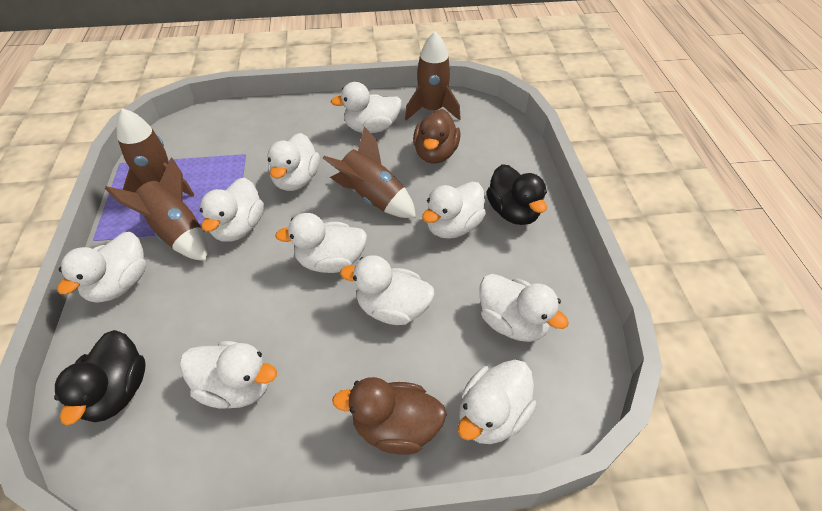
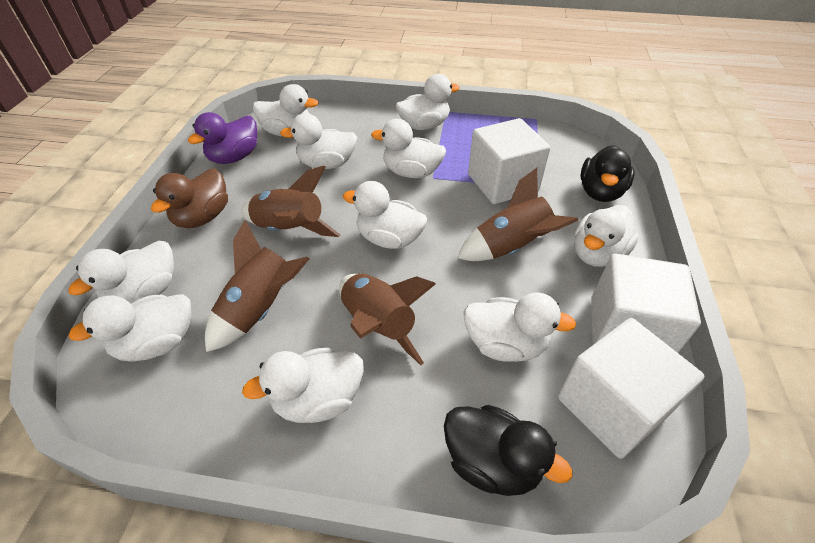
brown duck: [332,377,447,455] [413,109,461,163] = 2 -> [151,168,228,228] = 1
purple duck: none = 0 -> [188,112,257,164] = 1
white cube: none = 0 -> [468,118,550,204] [558,318,705,459] [591,253,701,353] = 3

